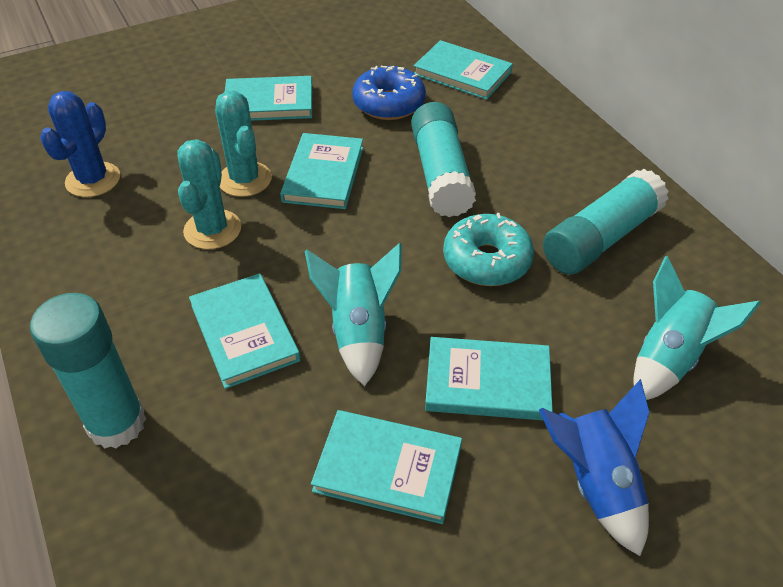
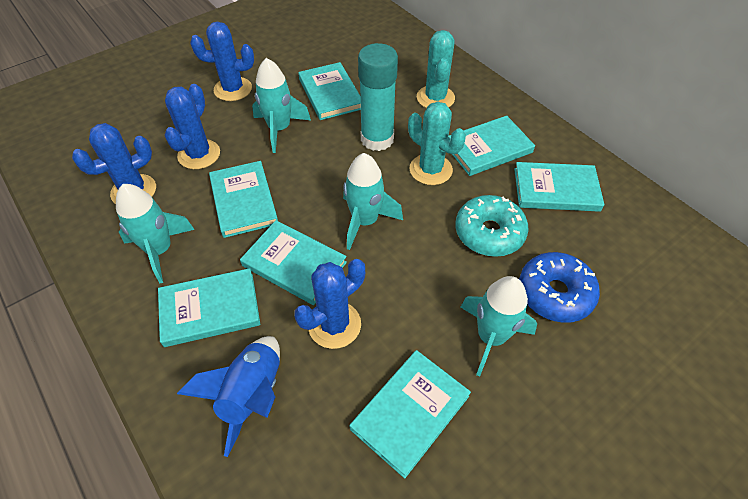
blue cactus: [40,91,120,197] = 1 -> [72,123,156,204] [164,84,220,169] [190,22,254,101] [294,259,365,349] = 4
turquoise book: [189,273,301,389] [225,76,312,121] [280,133,363,209] [311,410,462,524] [414,40,513,100] [425,337,553,421] = 6 -> [158,268,260,347] [209,161,278,238] [240,220,347,305] [298,62,361,120] [349,350,471,479] [448,116,535,176] [514,162,604,212] = 7
turquoise glue stick: [30,293,146,448] [411,102,476,217] [543,169,668,275] = 3 -> [358,43,398,151] = 1
turquoise rocket: [305,243,402,386] [633,256,761,400] = 2 -> [116,184,195,284] [252,58,311,153] [343,153,403,250] [460,276,537,376] = 4

